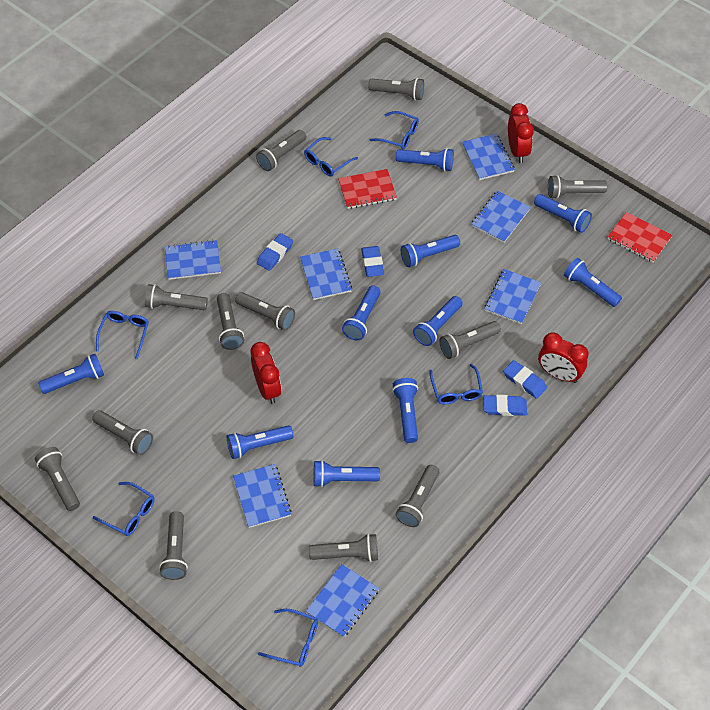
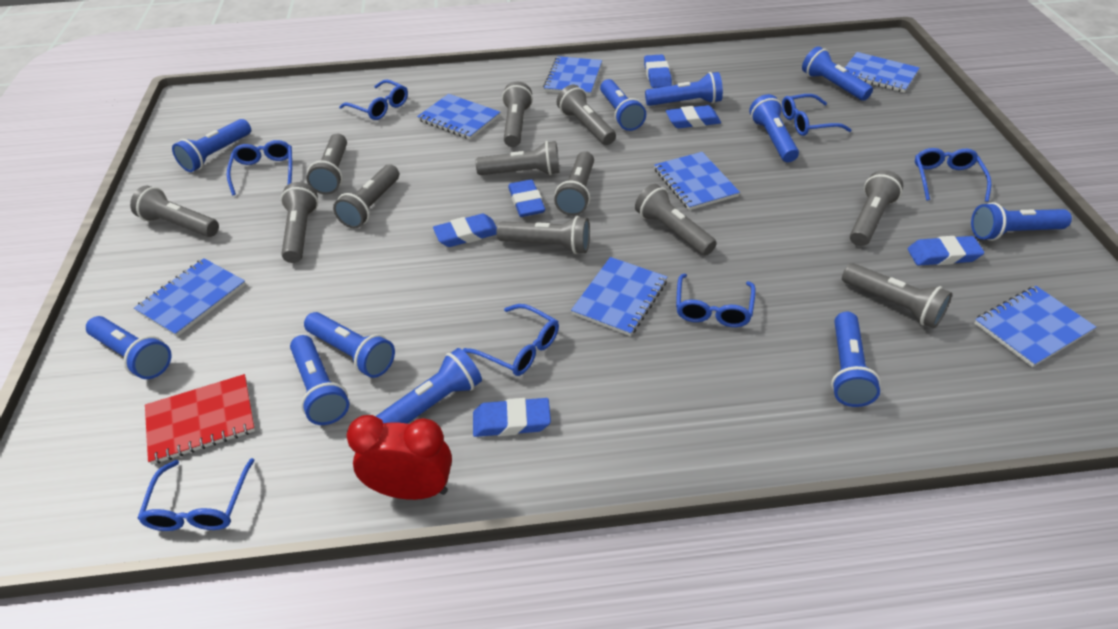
blue eraser: [257,233,293,271] [361,246,384,277] [483,395,527,416] [503,360,547,399] = 4 -> [433,214,497,247] [473,398,551,437] [508,179,545,217] [644,54,672,88] [666,105,721,128] [907,236,984,266] = 6
blue flashlight: [38,354,104,394] [227,425,294,459] [313,460,380,487] [342,286,381,340] [392,378,418,443] [396,148,454,171] [401,235,460,267] [413,296,463,346] [534,194,592,233] [564,258,622,307] = 10 -> [86,316,172,379] [172,119,251,172] [290,335,349,425] [304,312,395,378] [375,348,482,424] [600,79,646,131] [645,72,723,106] [749,94,799,162] [802,46,873,101] [831,312,881,407] [971,202,1072,241] = 11
blue glasses: [93,482,155,536] [96,311,149,359] [258,609,318,667] [304,137,358,176] [370,111,419,149] [430,364,483,405] = 6 -> [137,458,255,531] [227,140,292,195] [339,80,408,120] [463,304,559,376] [676,274,756,327] [782,94,851,136] [915,148,991,202] = 7
red clock: [251,342,282,404] [508,103,534,163] [538,332,589,383] = 3 -> [346,415,452,500] = 1
red notebook: [338,169,397,209] [607,212,672,262] = 2 -> [145,374,255,465] = 1

